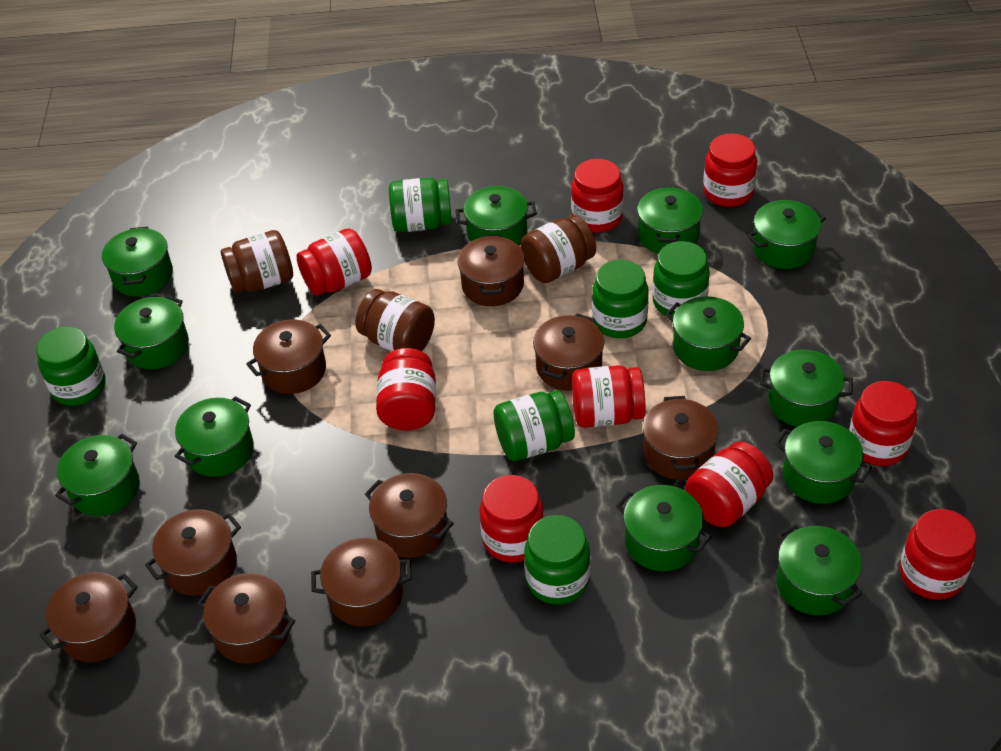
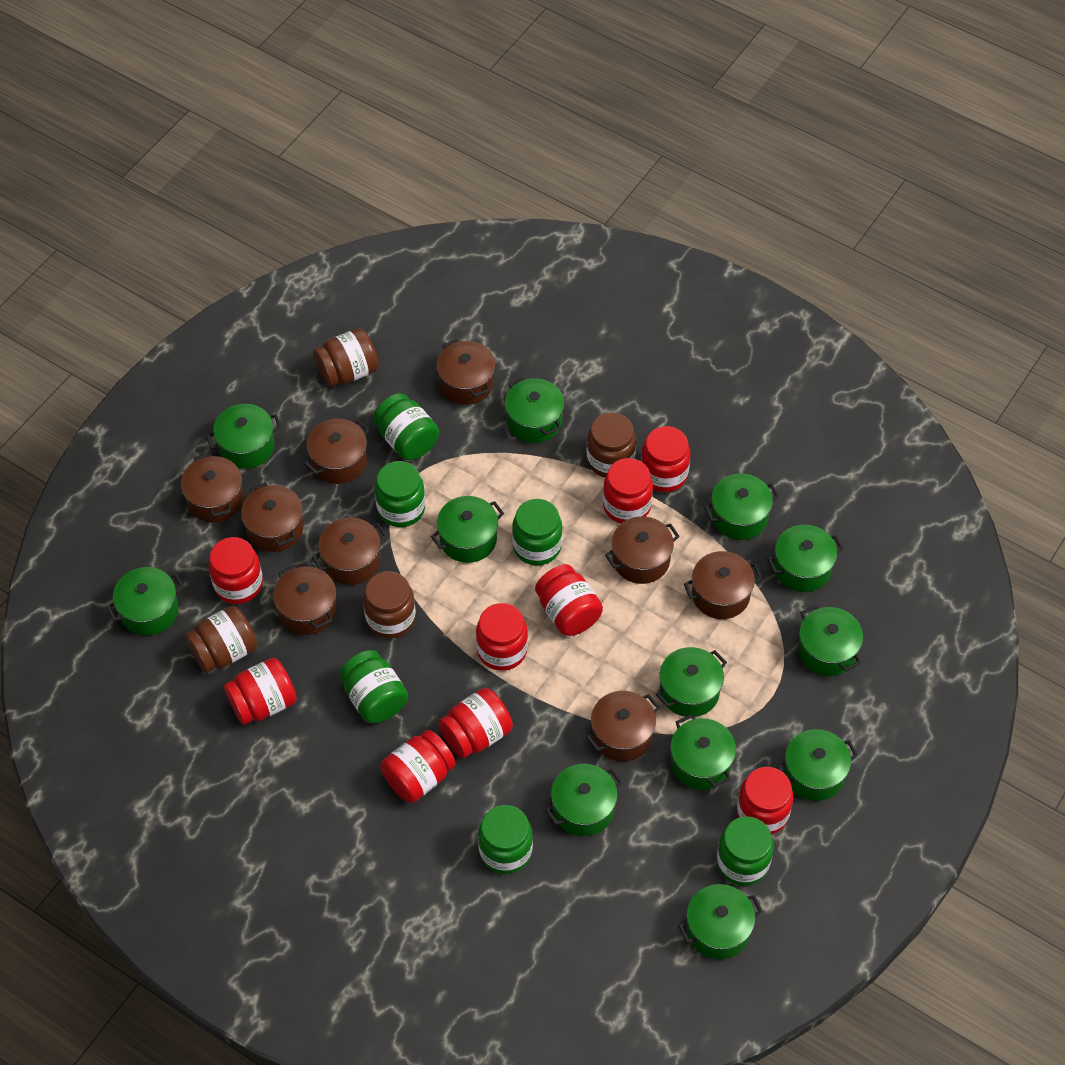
brown jar: [221,230,293,294] [355,289,435,351] [521,215,596,283] = 3 -> [185,606,257,673] [313,328,379,387] [363,571,416,639] [587,412,636,478] = 4

